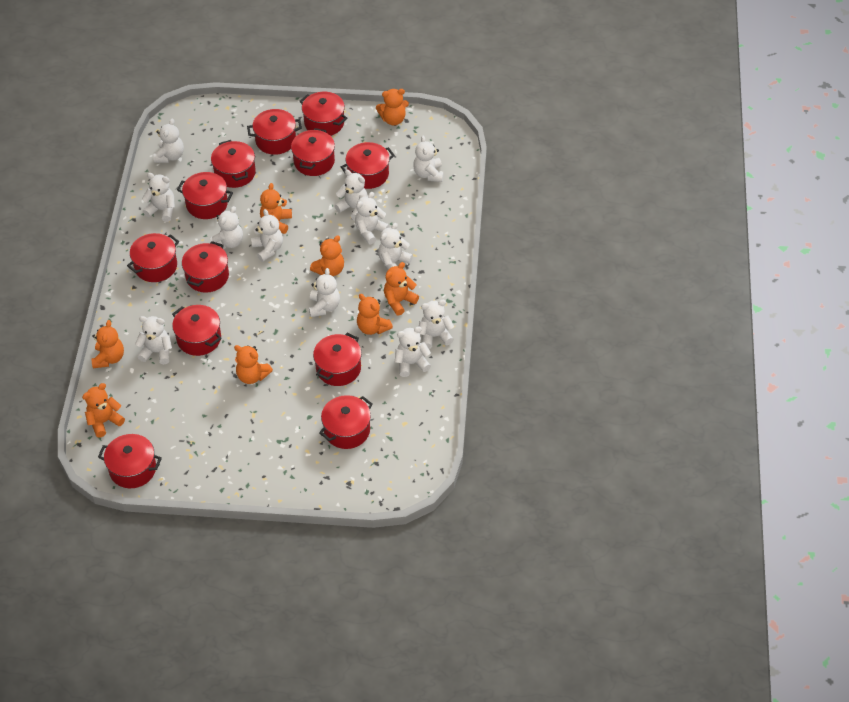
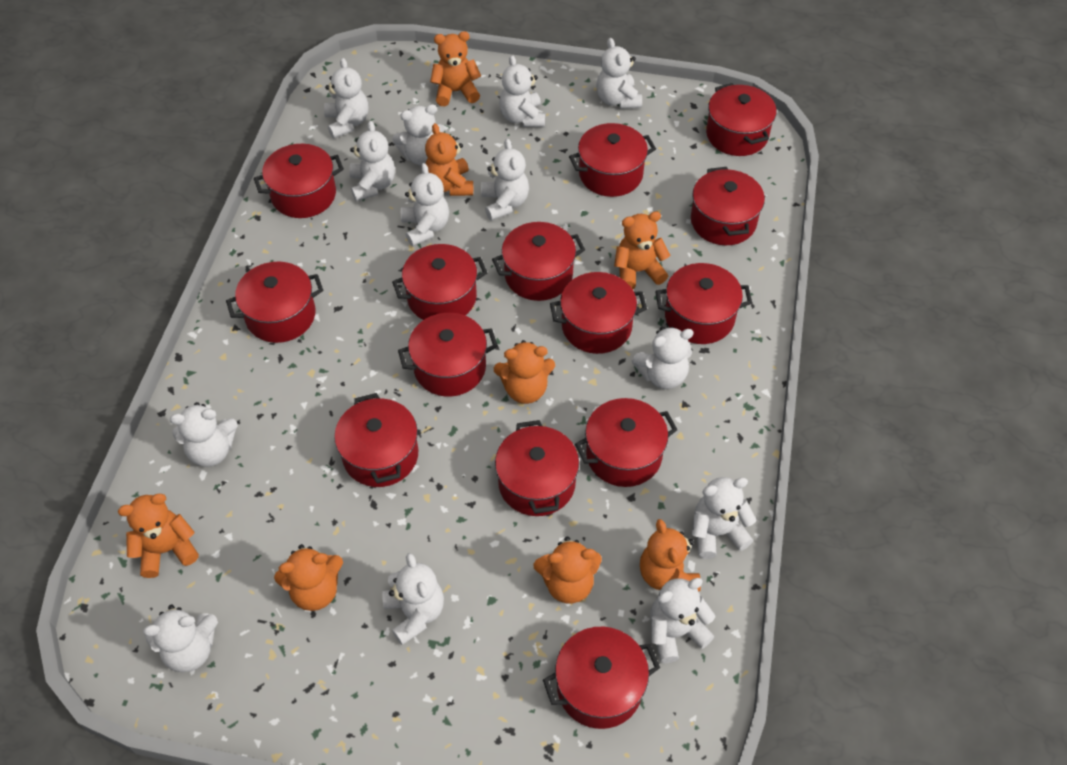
red pot: [98,434,162,488] [127,233,179,282] [172,305,222,356] [177,172,233,219] [182,241,229,293] [211,140,256,188] [247,109,302,155] [291,128,335,176] [300,92,348,136] [313,333,362,386] [319,395,373,449] [341,142,395,189] = 12 -> [226,262,323,343] [254,144,344,218] [334,393,418,487] [392,244,487,320] [398,313,498,397] [492,222,585,301] [495,420,579,516] [543,627,660,729] [550,272,647,354] [569,123,656,197] [575,398,678,487] [655,263,752,344] [691,167,765,245] [706,83,776,156] = 14
white teddy bear: [135,316,172,364] [142,173,175,222] [153,118,184,163] [210,206,243,249] [251,209,283,262] [309,268,340,317] [335,170,368,221] [355,192,389,245] [378,223,413,270] [395,327,431,377] [413,136,443,182] [419,300,454,349] = 12 -> [143,605,218,672] [170,402,238,467] [324,58,368,138] [349,121,395,202] [382,553,444,645] [392,104,445,166] [401,163,449,247] [481,139,529,221] [499,55,545,127] [596,38,642,109] [631,327,694,389] [650,578,715,663] [692,477,757,559] = 13

